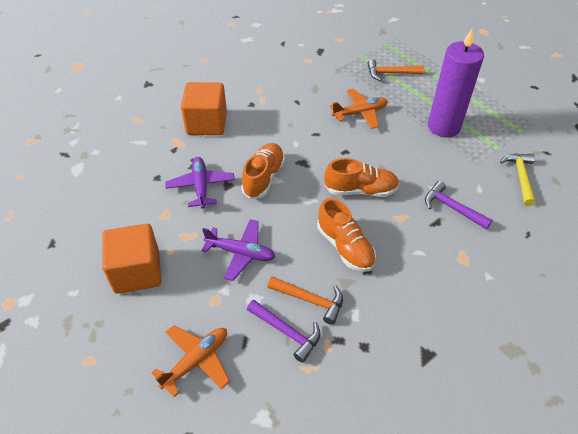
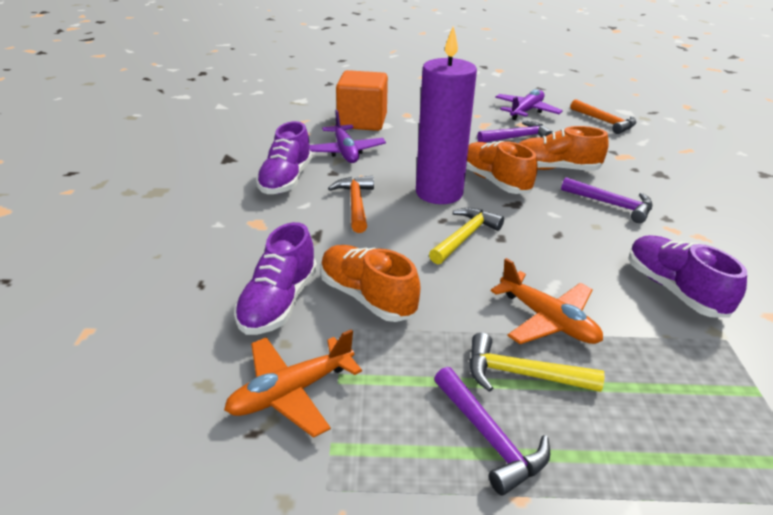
orange cube: [102,224,161,294] [181,82,227,135] = 2 -> [336,70,388,131] = 1
purple hammer: [247,300,321,363] [425,181,492,229] = 2 -> [434,367,550,495] [477,121,553,143] [561,177,653,223] = 3
purple shoe: none = 0 -> [234,222,317,335] [256,121,312,194] [629,235,747,318] = 3
yellow hammer: [500,153,536,206] = 1 -> [429,208,504,264] [469,333,605,392] = 2

